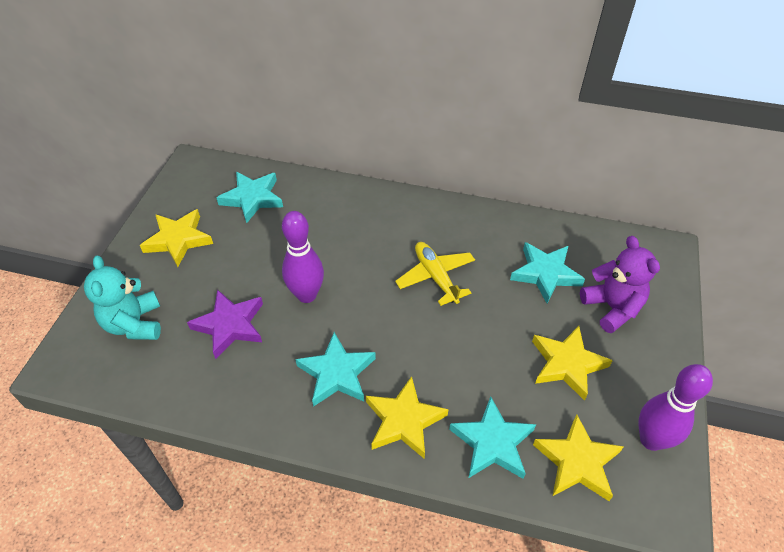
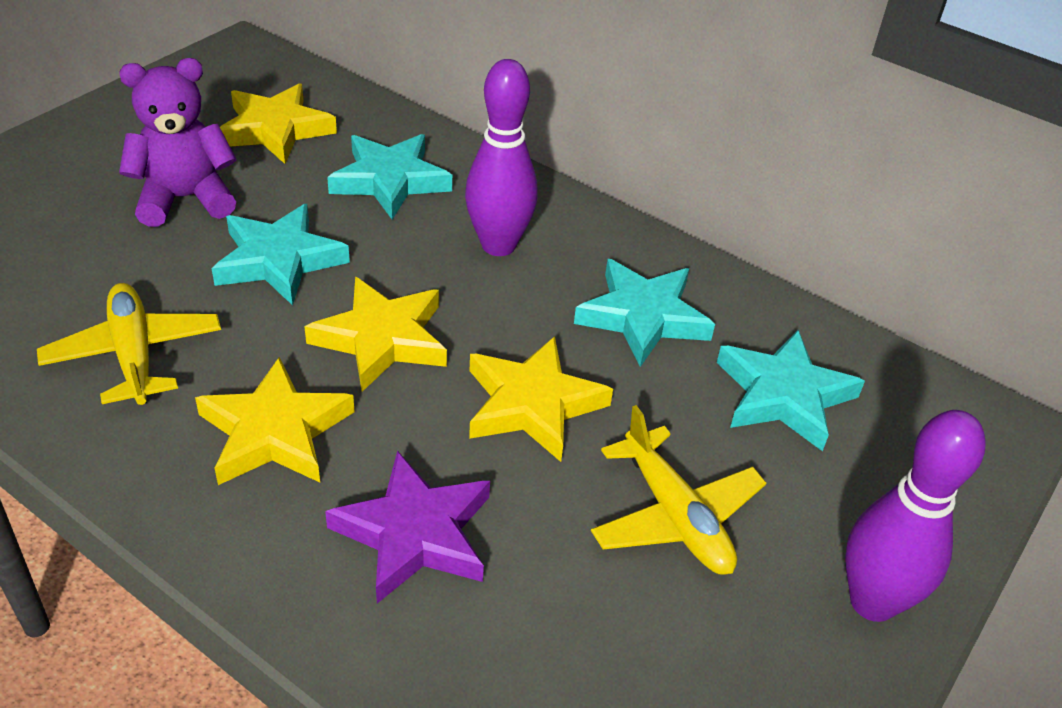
turquoise teddy bear: [84,256,161,340] = 1 -> none = 0
yellow plane: [395,242,475,306] = 1 -> [37,283,221,405] [591,405,766,575] = 2

